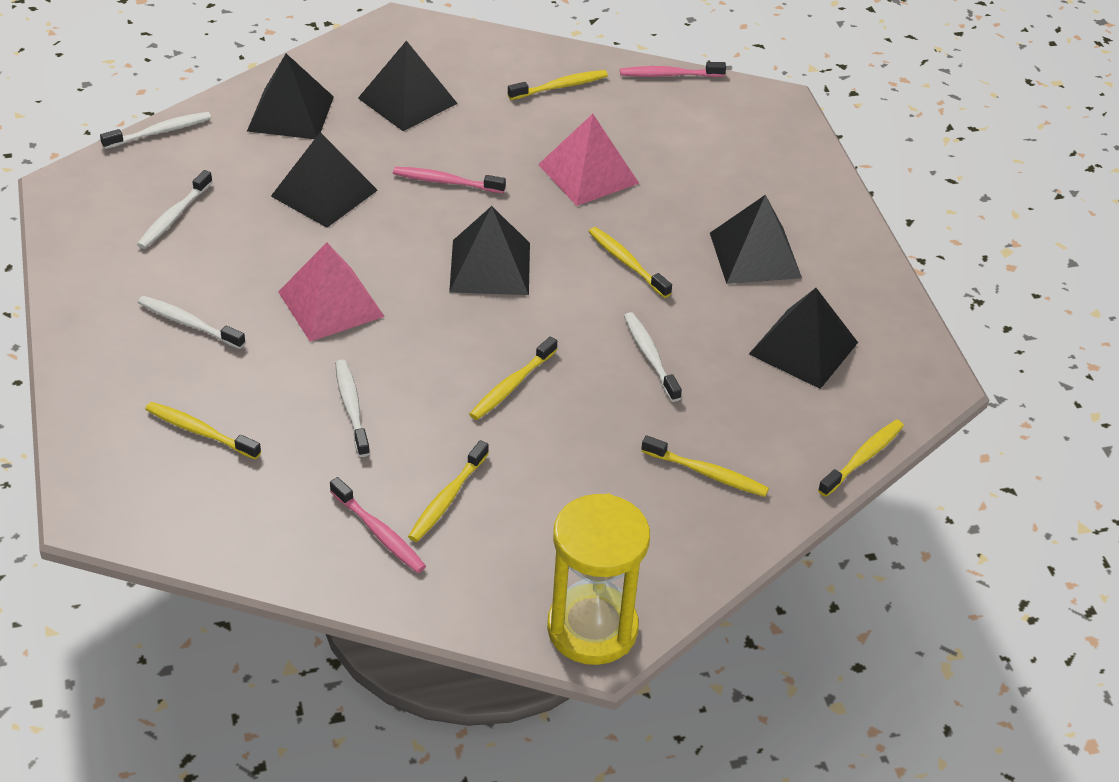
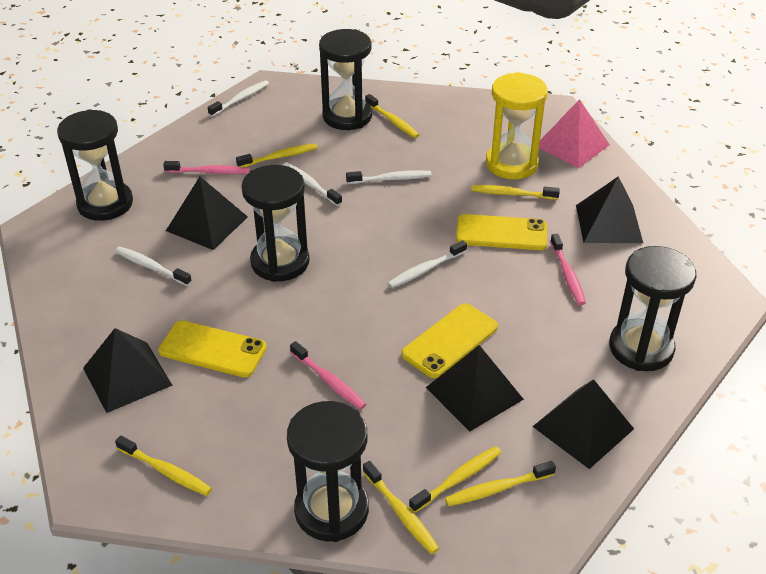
black hourglass: none = 0 -> [57,109,133,221] [241,165,309,282] [287,401,369,542] [319,29,372,130] [609,246,697,371] = 5
black pyramid: [247,54,334,139] [271,132,378,228] [358,41,458,131] [449,206,530,295] [710,195,802,284] [749,288,858,389] = 6 -> [83,328,173,413] [166,177,248,250] [426,345,524,432] [532,379,634,469] [576,176,643,243] = 5
pink pyramid: [278,243,385,342] [538,114,639,206] = 2 -> [539,99,610,168] = 1
yellow phone: none = 0 -> [158,320,267,377] [401,303,498,378] [456,214,547,250] = 3

